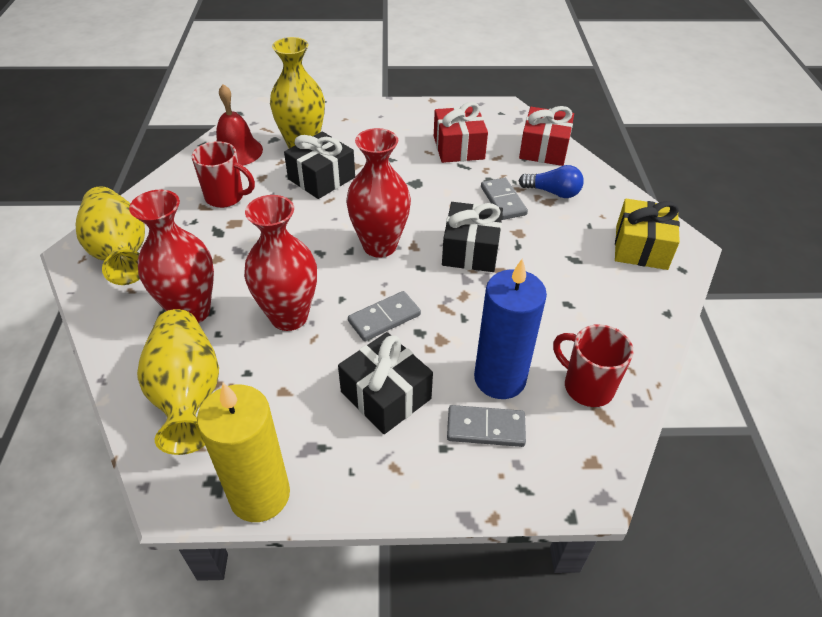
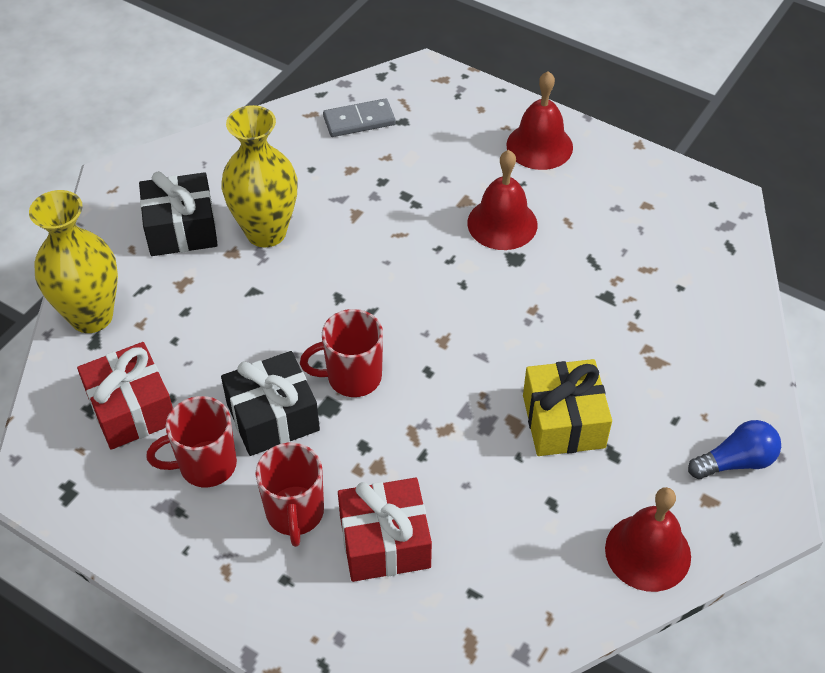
black gift: [284,131,355,199] [338,332,433,434] [442,202,503,272] = 3 -> [139,171,218,256] [221,351,320,456] = 2
blue candle: [474,258,547,399] = 1 -> none = 0
grey domino: [348,291,421,341] [447,405,526,447] [481,178,528,220] = 3 -> [323,98,396,137] = 1
red bell: [216,84,263,166] = 1 -> [467,150,537,250] [506,71,573,170] [605,487,691,592] = 3
red mug: [192,141,255,208] [553,324,634,407] = 2 -> [146,396,237,487] [255,443,324,547] [300,309,383,397] = 3
red vase: [129,190,214,323] [244,195,317,331] [346,128,411,258] = 3 -> none = 0
yellow candle: [197,383,290,522] = 1 -> none = 0
yellow vase: [75,186,145,285] [137,309,219,455] [270,37,325,148] = 3 -> [29,190,118,333] [221,105,298,247] = 2

